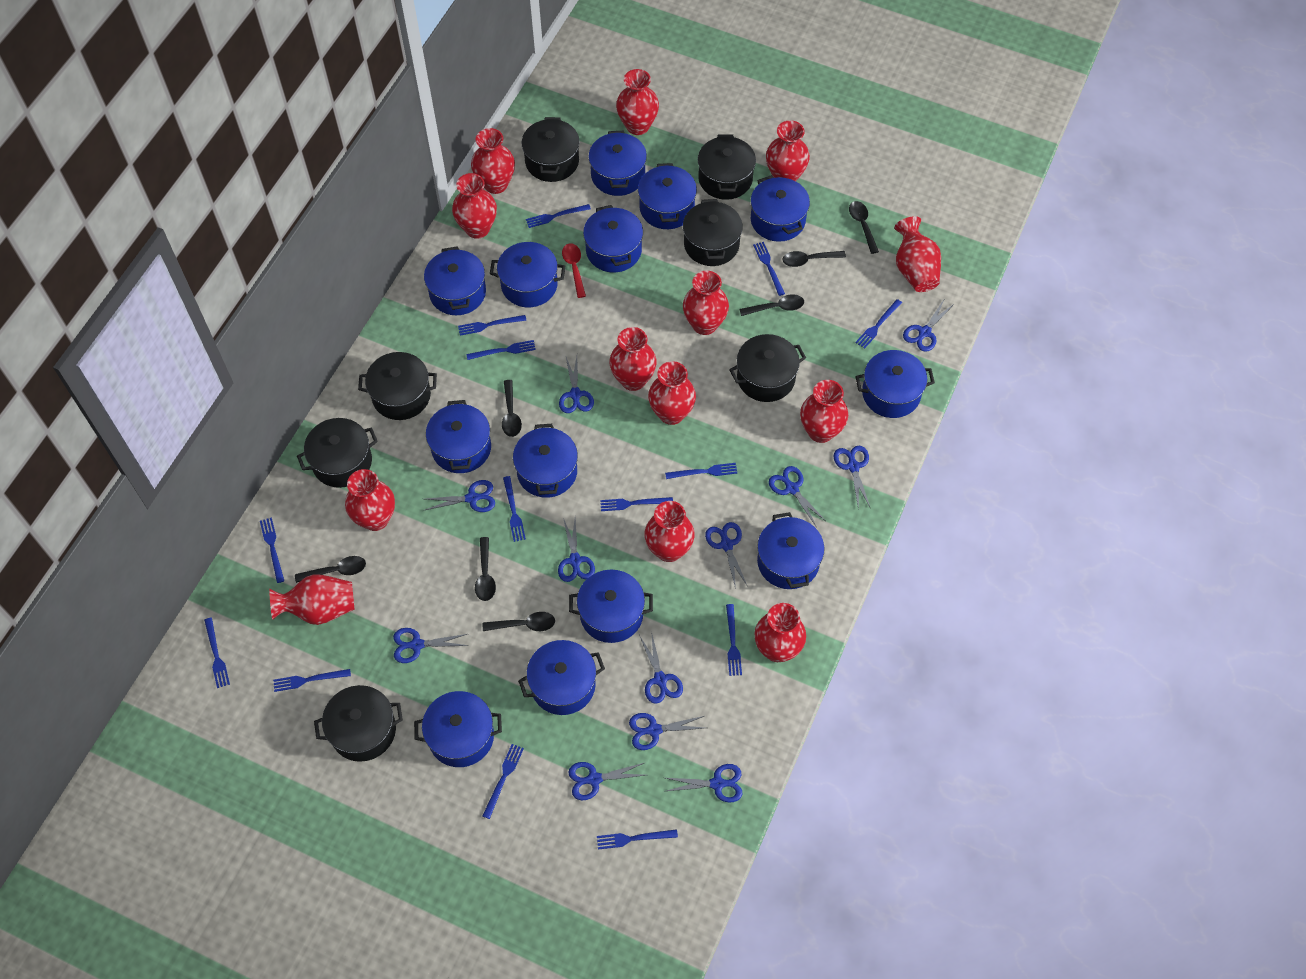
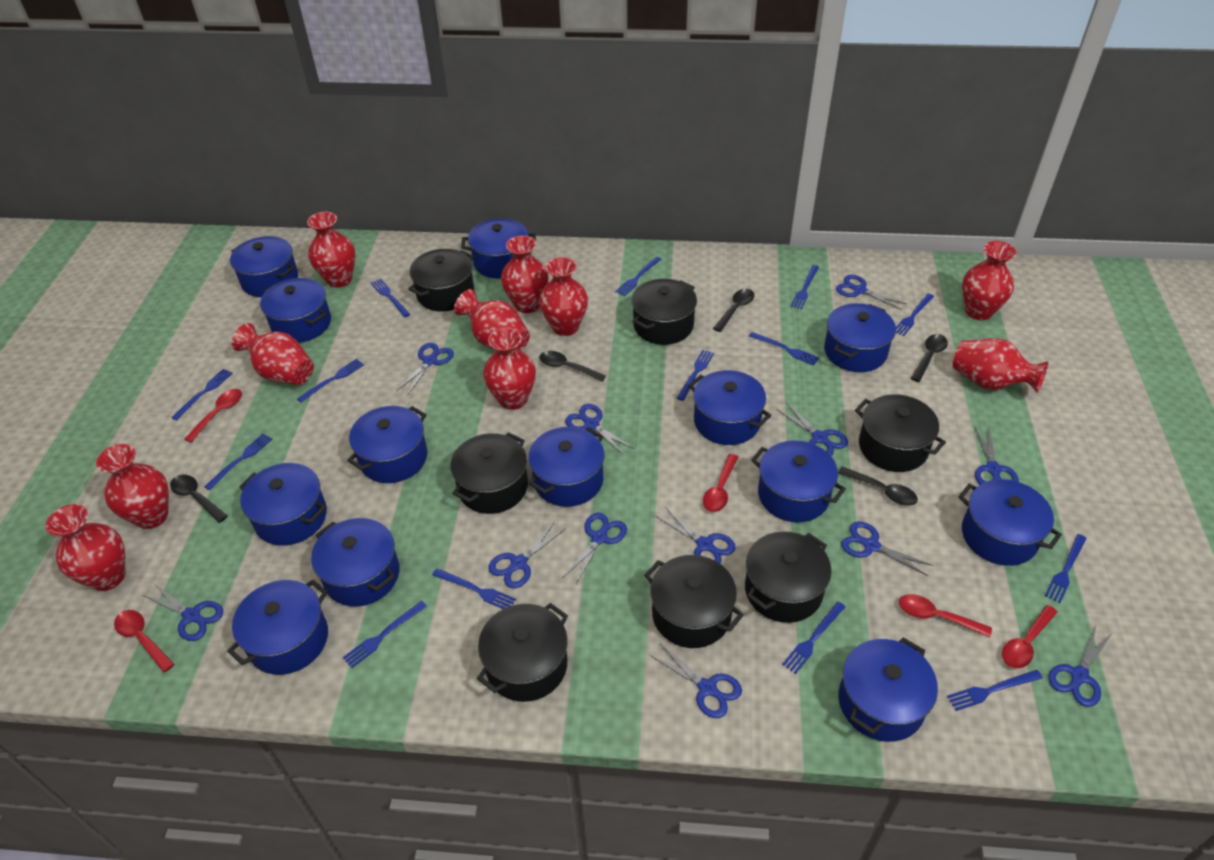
black spoon: [295,556,366,583] [475,537,496,601] [483,612,555,631] [502,380,522,437] [740,294,804,316] [783,251,846,267] [849,201,879,254] = 7 -> [170,475,228,523] [539,351,606,381] [713,289,755,332] [838,467,918,506] [911,334,948,382] = 5
red spoon: [562,243,586,298] = 1 -> [114,610,174,673] [184,389,242,443] [703,454,738,512] [899,594,992,637] [1002,605,1058,669] = 5
red vase: [269,574,355,625] [345,469,395,531] [452,173,497,239] [471,128,515,194] [609,327,657,391] [616,69,659,135] [645,501,694,562] [648,361,696,425] [683,271,729,335] [754,603,806,662] [766,120,810,181] [800,380,848,443] [894,216,941,292] = 13 -> [46,504,126,591] [96,444,169,529] [232,323,314,385] [307,212,356,288] [454,289,530,351] [483,328,536,410] [501,235,549,313] [539,257,588,336] [953,338,1048,393] [962,241,1016,320] = 10

